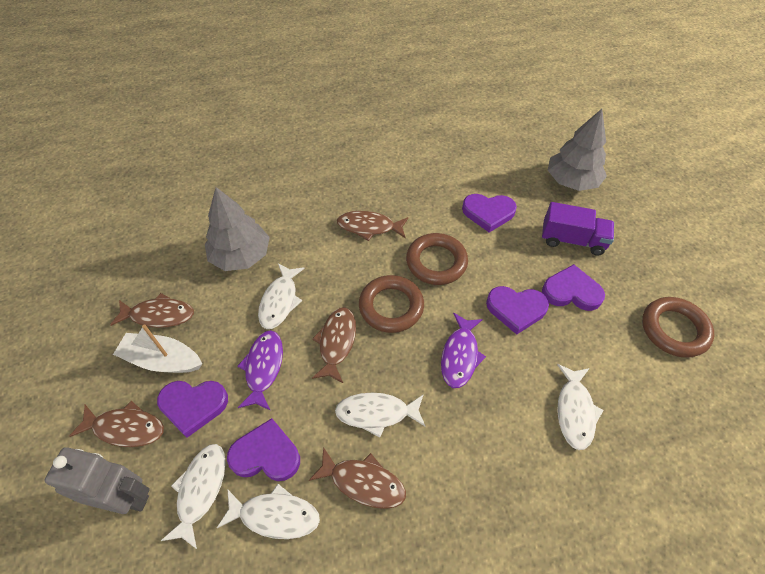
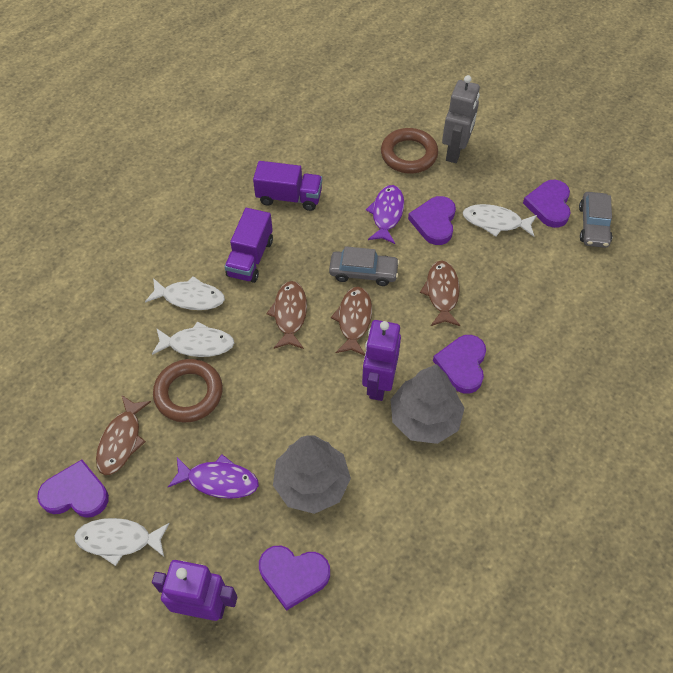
brown fish: [69,401,164,447] [110,293,194,328] [309,447,406,509] [312,307,356,383] [337,211,408,241] = 5 -> [96,395,151,475] [266,281,307,349] [331,287,372,356] [420,260,461,326] = 4
brown ring: [359,275,424,333] [406,233,468,285] [642,297,714,358] = 3 -> [153,359,223,423] [381,128,438,173] = 2
grey car: none = 0 -> [329,246,400,286] [579,192,612,248] = 2
purple robot: none = 0 -> [152,560,237,621] [362,320,401,401] = 2
purple truck: [542,202,614,256] = 1 -> [224,208,273,283] [253,161,322,211] = 2
white boat: [113,324,202,373] = 1 -> none = 0
white fish: [161,444,226,549] [217,484,320,539] [258,263,305,329] [335,393,425,437] [557,364,604,450] = 5 -> [74,518,170,566] [145,276,225,310] [152,321,234,357] [463,204,537,237] = 4

